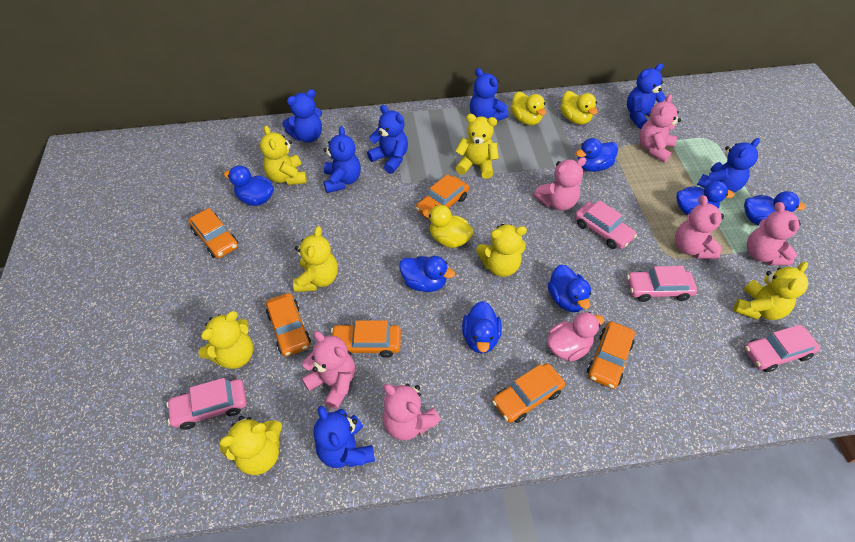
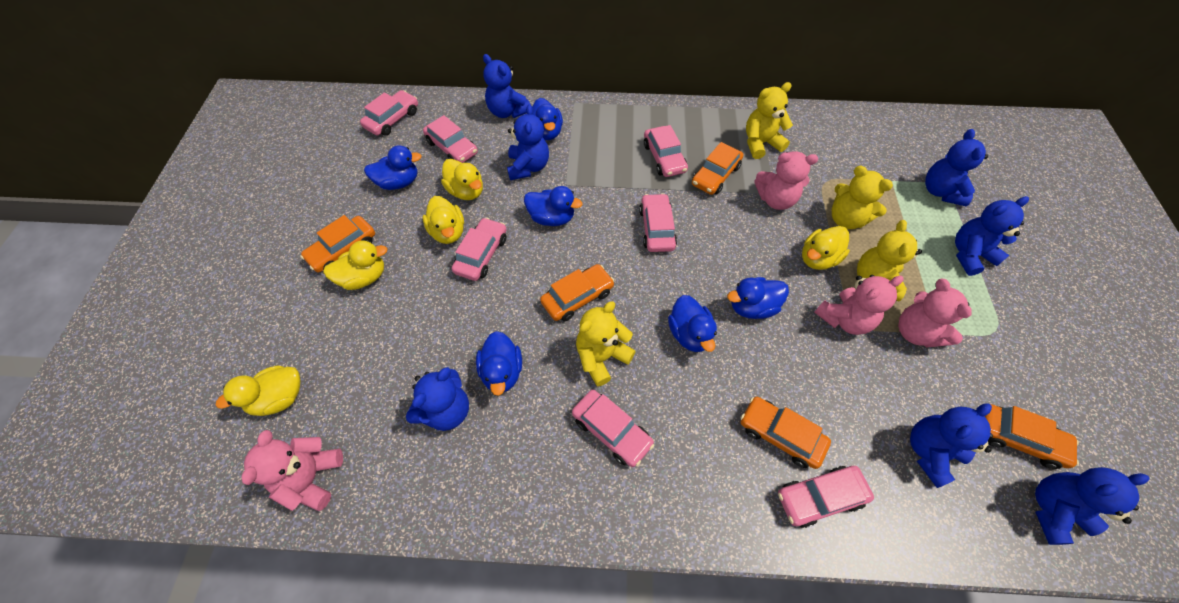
blue duck: [224,165,274,206] [399,256,455,292] [462,301,502,354] [548,264,591,312] [576,138,618,172] [676,181,734,215] [744,191,806,225] = 7 -> [364,145,422,190] [476,331,522,396] [524,186,583,226] [532,98,563,140] [668,295,717,352] [727,277,789,319] = 6
orange car: [188,208,238,258] [266,293,311,357] [331,320,401,358] [416,174,469,220] [492,363,565,423] [587,321,635,389] = 6 -> [300,215,375,272] [540,264,615,321] [692,142,743,195] [741,397,831,469] [984,404,1079,469] = 5
pink car: [166,378,247,430] [575,200,637,249] [627,266,697,302] [744,325,820,372] = 4 -> [360,90,418,136] [423,115,478,163] [452,218,507,281] [572,390,654,467] [639,193,677,252] [644,125,688,177] [778,466,874,528] = 7
pink duck: [547,312,604,362] = 1 -> none = 0
pink teddy bear: [301,331,355,409] [382,384,441,440] [533,157,586,211] [639,94,681,162] [675,195,724,259] [747,202,801,265] = 6 -> [242,430,343,511] [754,151,818,210] [814,275,904,335] [898,279,972,348] = 4
yellow duck: [422,205,474,248] [510,92,546,125] [560,91,598,125] = 3 -> [215,365,301,416] [323,240,388,290] [423,196,464,244] [441,159,483,200] [802,226,850,270] = 5
yellow teddy bear: [198,311,253,369] [219,416,282,475] [260,125,307,185] [293,226,338,292] [455,114,499,179] [476,224,527,277] [733,262,808,320] = 7 -> [576,301,636,386] [746,82,793,159] [832,166,893,229] [857,220,922,301] = 4

